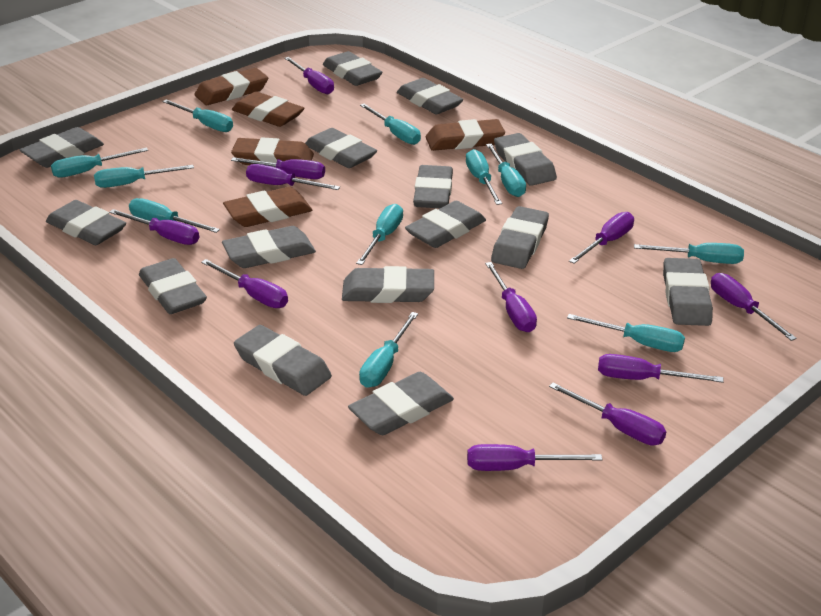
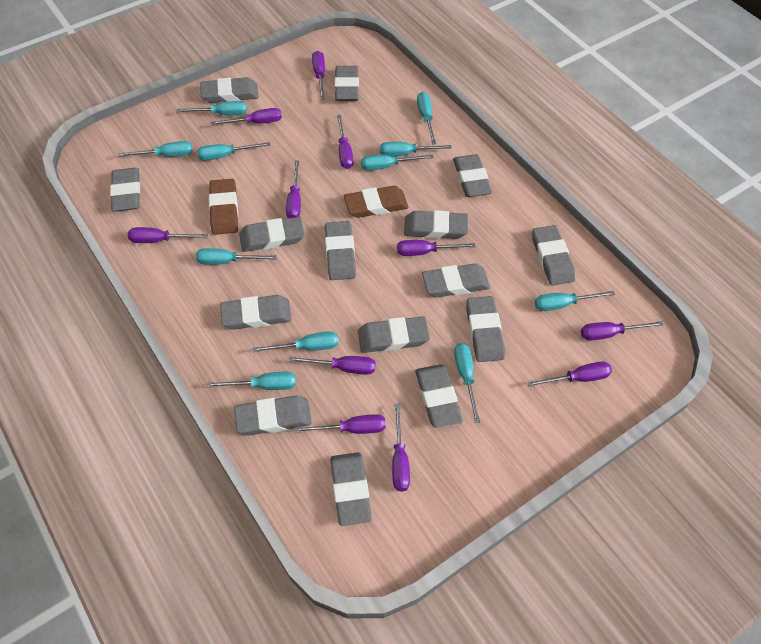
brown eraser: [194,68,268,105] [223,187,312,227] [231,137,314,167] [232,91,305,127] [426,119,505,151] = 5 -> [209,179,238,235] [344,186,408,218] = 2

